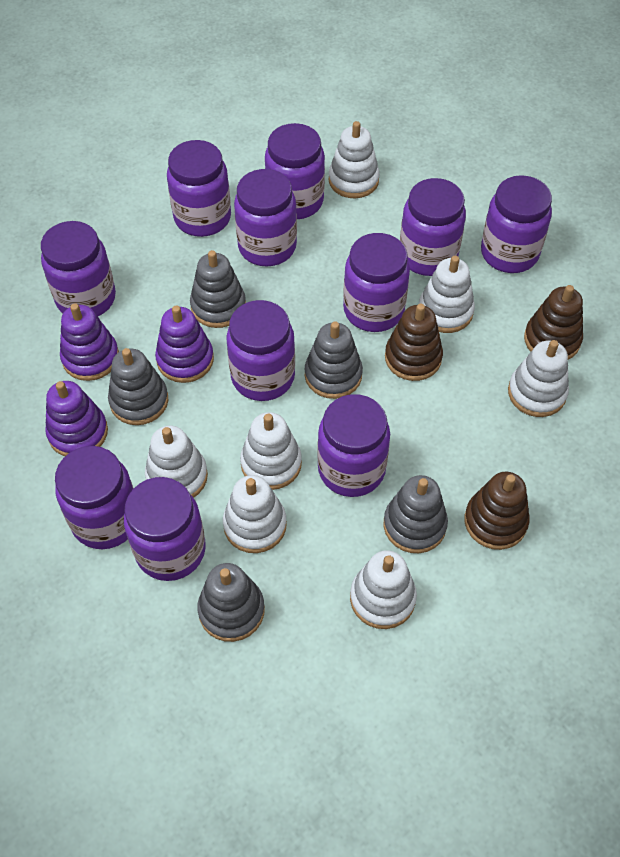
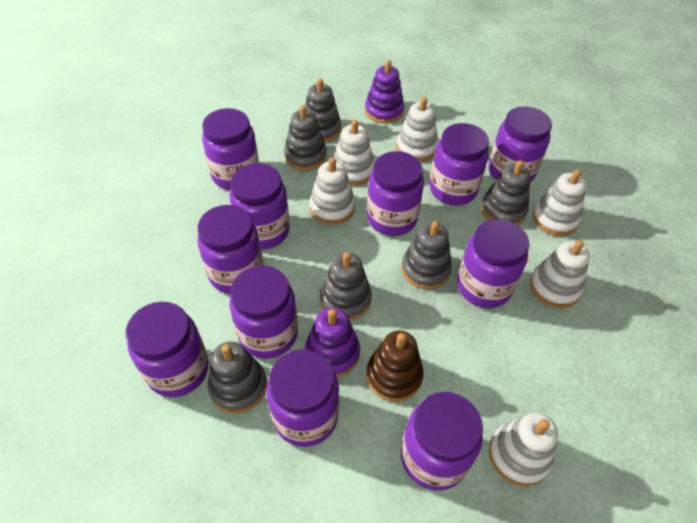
brown stacking toy: [385,304,443,381] [464,472,530,550] [524,285,583,360] = 3 -> [366,330,424,402] = 1
grey stacking toy: [108,348,168,425] [190,250,246,328] [197,563,265,642] [305,322,363,399] [384,475,448,553] = 5 -> [208,341,267,414] [284,105,327,171] [305,78,341,143] [320,252,372,321] [401,221,452,289] [481,160,530,225] = 6
purple stacking toy: [45,381,108,456] [60,303,119,381] [155,305,214,383] = 3 -> [305,307,360,378] [365,60,404,123] = 2
white stacking toy: [145,426,208,498] [223,475,287,553] [240,412,302,490] [329,121,380,198] [350,550,417,629] [419,256,475,333] [508,340,569,417] = 7 -> [309,157,355,225] [334,120,375,186] [396,97,438,162] [489,413,558,486] [530,240,590,308] [532,169,587,236] = 6

